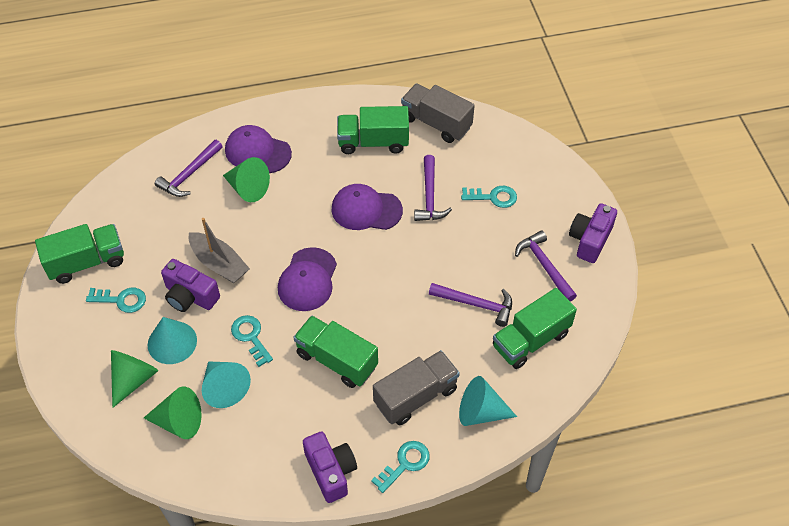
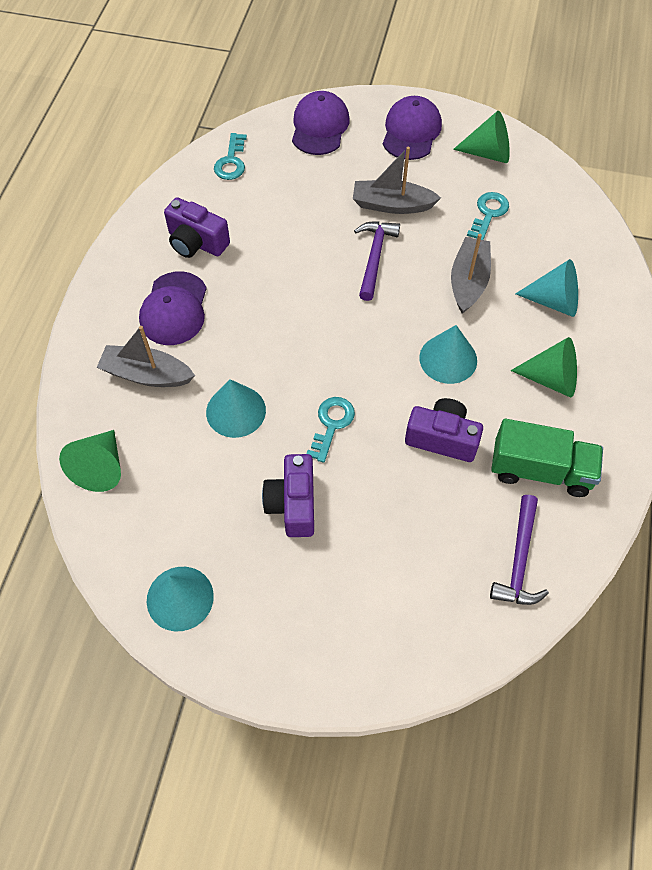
green truck: [35,224,124,284] [293,316,378,388] [337,106,409,154] [493,288,577,369] = 4 -> [491,419,603,497] = 1
grey boat: [189,218,250,283] = 1 -> [97,326,195,387] [353,147,441,214] [451,234,491,314] = 3
grey truck: [373,350,460,425] [401,84,475,143] = 2 -> none = 0
purple hammer: [155,140,223,197] [414,155,452,221] [429,283,512,327] [515,230,577,302] = 4 -> [354,221,400,301] [490,495,549,605] = 2
turquoise cone: [148,317,197,364] [202,361,251,408] [459,376,517,426] = 3 -> [147,567,214,631] [206,379,266,438] [419,325,477,384] [515,259,578,317] = 4
turquoise key: [86,288,146,313] [231,315,273,367] [371,441,430,493] [461,186,517,208] = 4 -> [214,133,247,180] [306,397,355,463] [467,192,509,240] = 3

